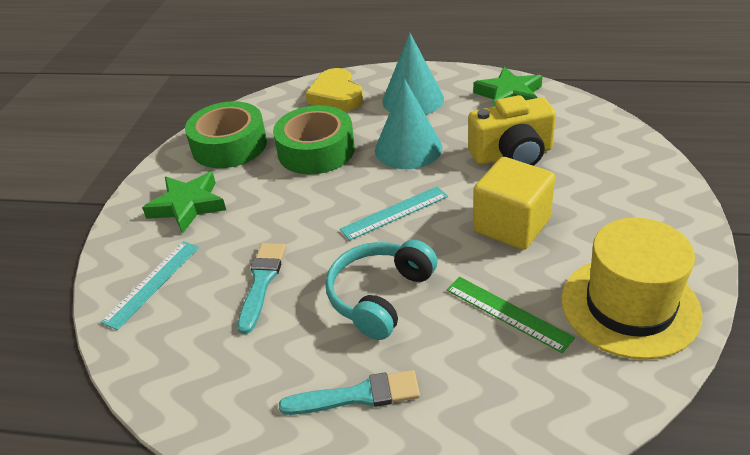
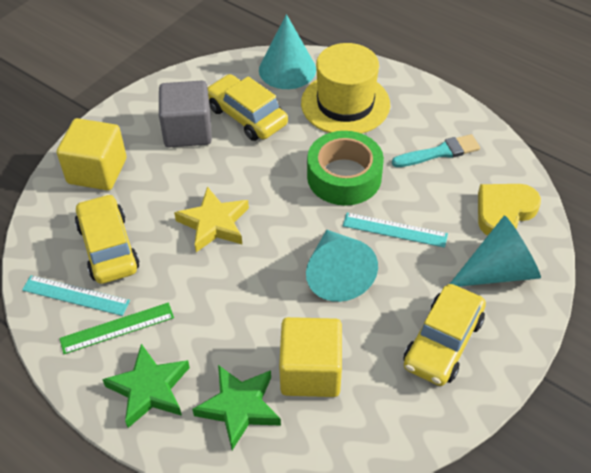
green tape: [185,101,267,168] [273,105,355,174] = 2 -> [307,131,384,205] = 1
grey cube: none = 0 -> [159,80,212,147] = 1
turquoise brush: [237,243,286,334] [279,370,420,415] = 2 -> [392,134,480,167] = 1
turquoise cone: [375,79,442,169] [382,33,444,115] = 2 -> [259,14,316,89] [306,230,378,302] [450,215,541,287] = 3
turquoise headphones: [325,240,438,340] = 1 -> none = 0
yellow camera: [468,95,556,166] = 1 -> none = 0
yellow car: none = 0 -> [75,194,140,284] [207,74,288,141] [403,284,486,386] = 3
yellow cube: [473,157,555,250] = 1 -> [57,118,126,190] [279,317,342,397] = 2
yellow star: none = 0 -> [174,187,249,252] = 1

